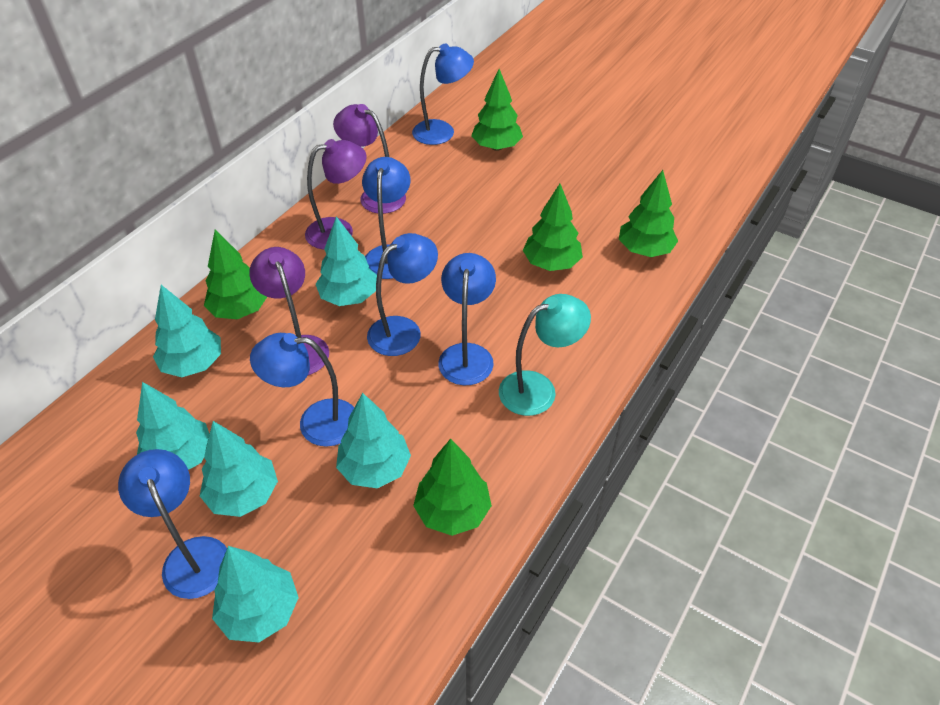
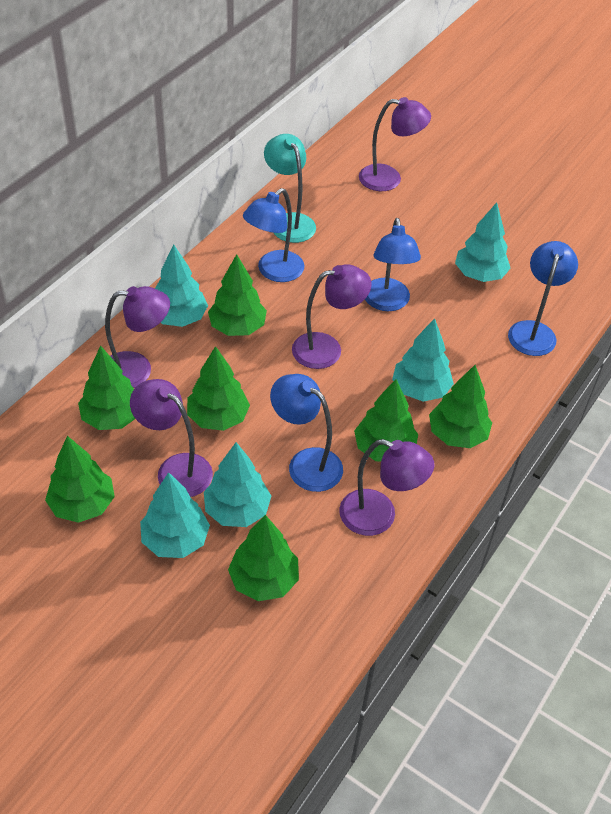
blue lamp: [118,449,227,599] [250,333,354,447] [362,157,410,279] [367,233,438,356] [412,43,474,145] [438,253,496,385] = 6 -> [243,188,304,282] [270,374,343,492] [365,218,421,311] [508,241,578,356] = 4
green tree: [204,230,267,319] [413,438,492,536] [471,69,523,151] [523,184,583,271] [619,170,678,257] = 5 -> [45,436,115,523] [78,345,135,430] [187,346,250,431] [208,254,267,336] [228,515,299,601] [354,379,418,462] [429,365,492,448] = 7
purple lamp: [249,247,329,375] [305,139,366,249] [333,104,406,214] = 3 -> [105,286,170,388] [130,379,213,497] [292,264,371,369] [339,439,434,536] [359,97,431,191] = 5
turquoise tree: [136,382,209,470] [153,285,221,377] [200,421,278,517] [212,546,299,642] [316,217,377,306] [336,393,411,488] = 6 -> [140,472,210,558] [155,245,208,327] [204,442,271,527] [392,318,454,402] [455,202,511,282] = 5

